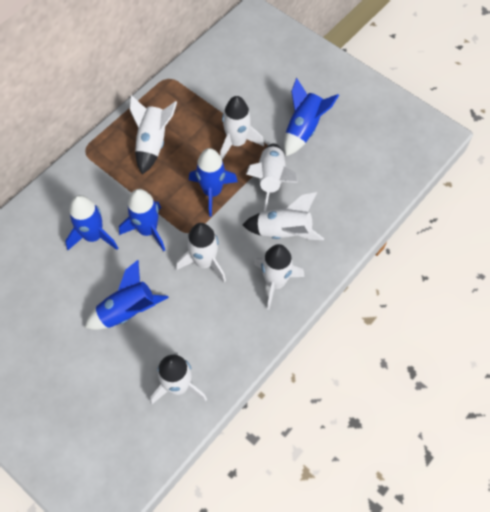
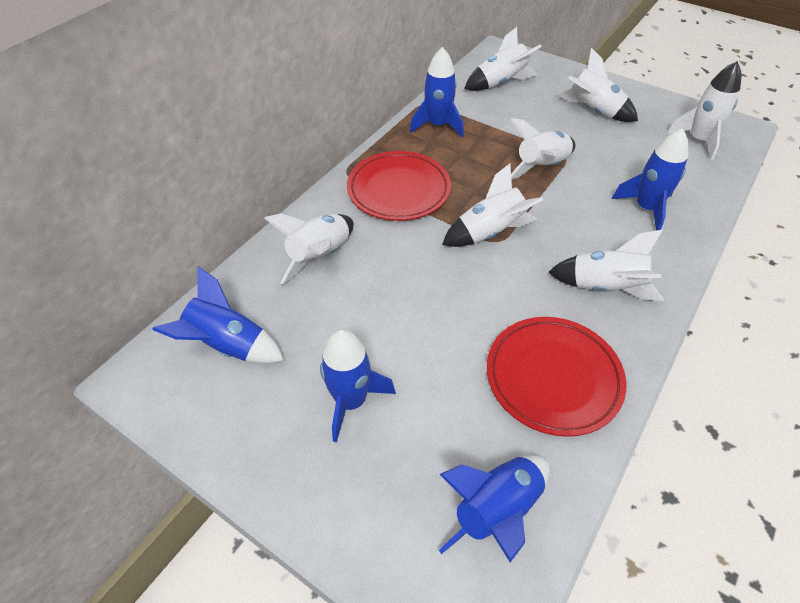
red plate: none = 0 -> [347,151,451,221] [487,317,626,437] = 2

